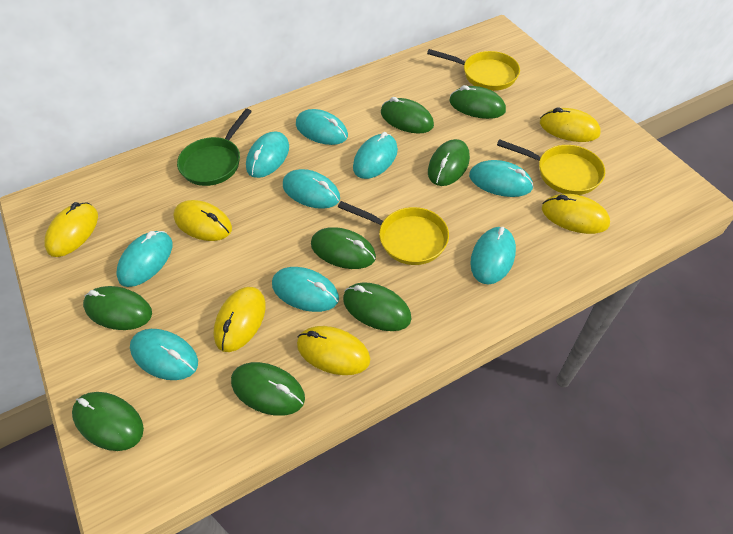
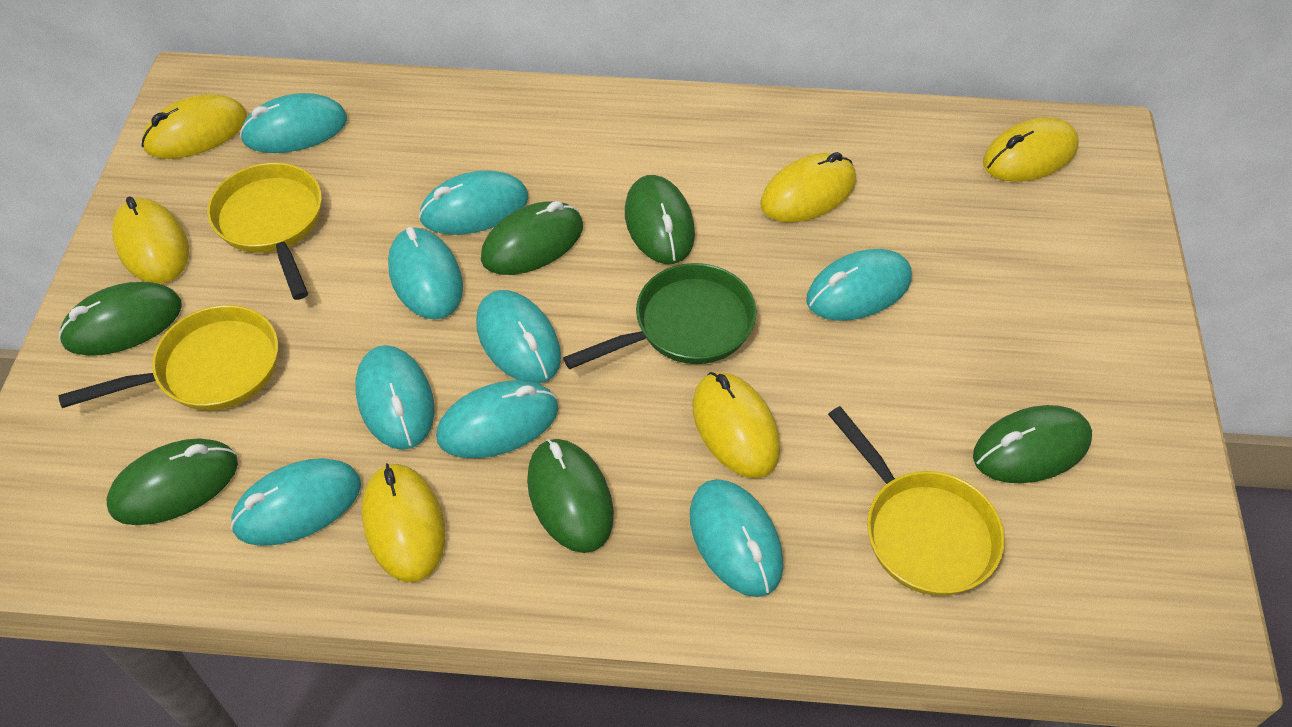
green mouse: [72,392,144,451] [83,286,152,330] [231,362,305,416] [311,227,376,269] [343,282,412,331] [381,97,434,133] [428,139,470,186] [449,85,506,119] = 8 -> [59,282,182,356] [106,438,238,525] [481,201,583,275] [527,439,614,553] [625,175,695,264] [973,405,1092,483] = 6

